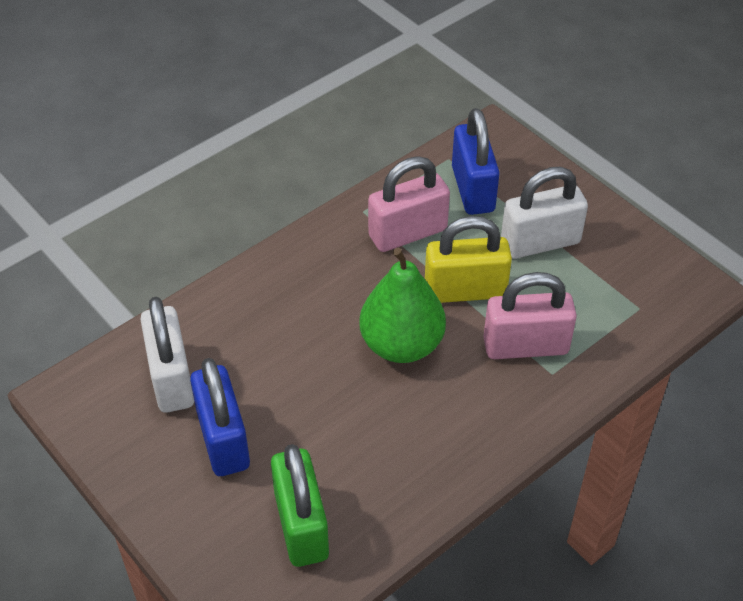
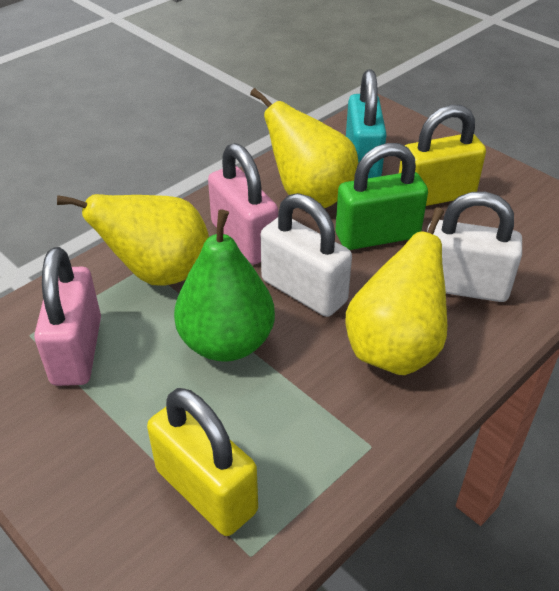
blue padlock: [190,358,250,476] [452,108,500,215] = 2 -> none = 0
turquoise padlock: none = 0 -> [346,69,387,178] = 1
yellow padlock: [425,216,512,303] = 1 -> [147,388,258,536] [399,105,486,206] = 2
yellow pear: none = 0 -> [57,194,209,286] [250,88,358,208] [345,207,447,375] = 3

